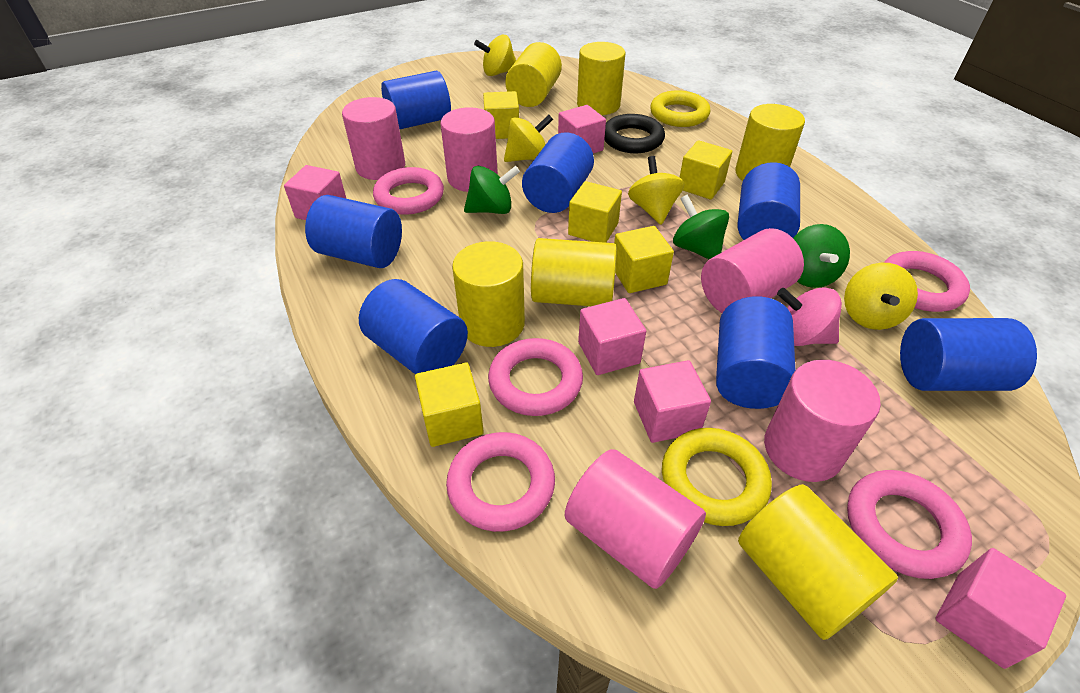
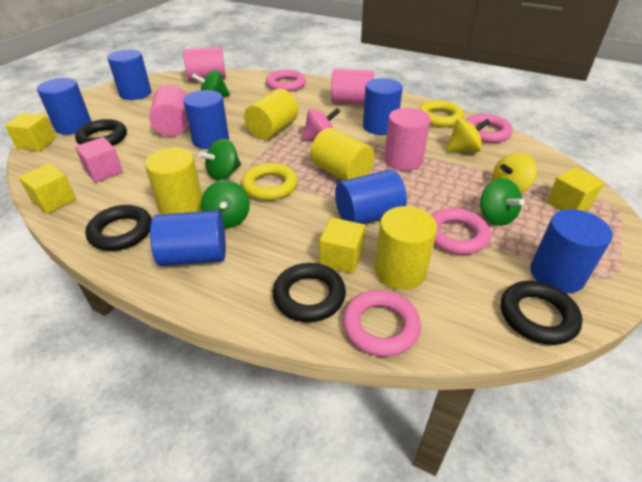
black ring: [604,114,665,153] = 1 -> [75,119,127,146] [85,205,152,251] [273,263,346,322] [501,281,583,345] = 4
green spinning top: [464,166,520,214] [673,194,729,259] [793,224,850,288] = 3 -> [192,69,230,97] [198,138,241,180] [201,180,250,228] [480,178,525,226] = 4
pink cube: [284,165,346,220] [558,105,606,153] [578,298,646,375] [634,360,711,443] [935,548,1066,669] = 5 -> [75,137,123,183] = 1
pink cylinder: [342,97,405,180] [440,107,498,192] [565,449,706,589] [701,228,804,313] [764,360,881,482] = 5 -> [150,85,188,137] [183,47,226,81] [331,69,374,105] [384,108,431,171] = 4
pink ring: [373,167,444,215] [446,432,555,532] [488,338,583,416] [847,470,972,579] [883,251,970,312] = 5 -> [266,70,306,92] [343,290,421,357] [431,208,491,255] [466,114,513,143] = 4
yellow cube: [415,362,484,447] [483,91,519,139] [568,181,622,243] [614,226,674,293] [680,140,732,199] = 5 -> [5,113,56,151] [19,164,76,214] [319,217,365,274] [546,167,604,211] = 4
yellow cylinder: [452,241,525,347] [505,42,562,107] [531,238,617,306] [577,42,625,115] [735,104,805,181] [738,484,898,640] = 6 -> [145,148,202,214] [244,89,298,140] [310,128,374,181] [375,206,437,290] = 4
yellow spinning top: [474,35,516,76] [504,115,553,162] [628,156,684,225] [844,263,918,330] = 4 -> [446,119,490,152] [492,152,537,193] = 2

